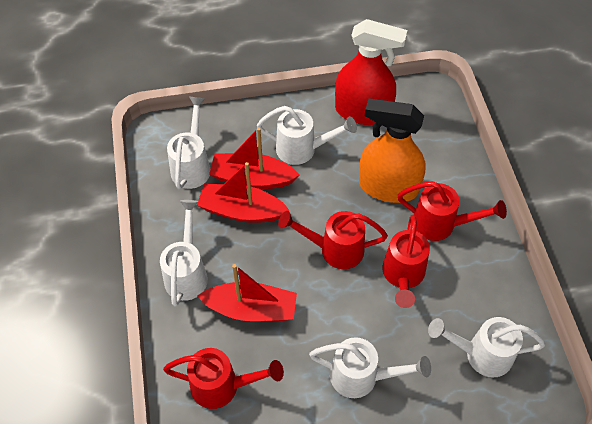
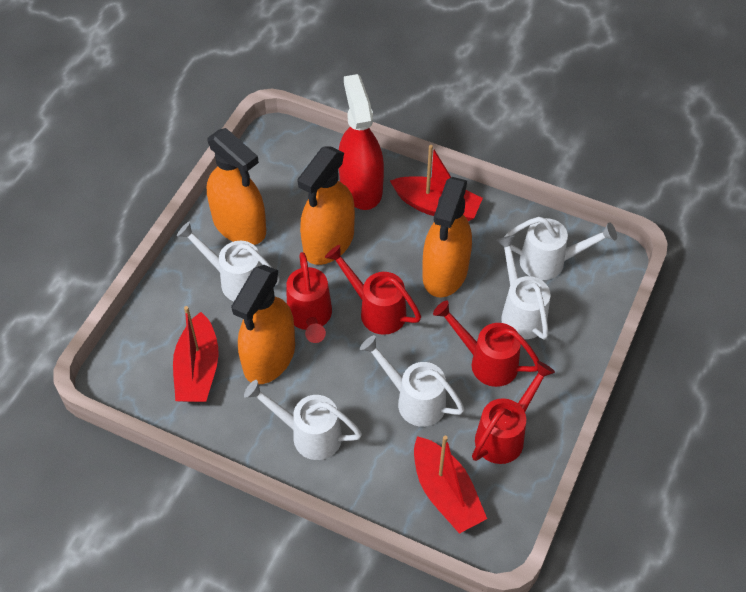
orange spray bottle: [359,99,426,203] = 1 -> [207,128,266,245] [231,265,295,384] [297,147,355,265] [422,177,472,298] = 4

